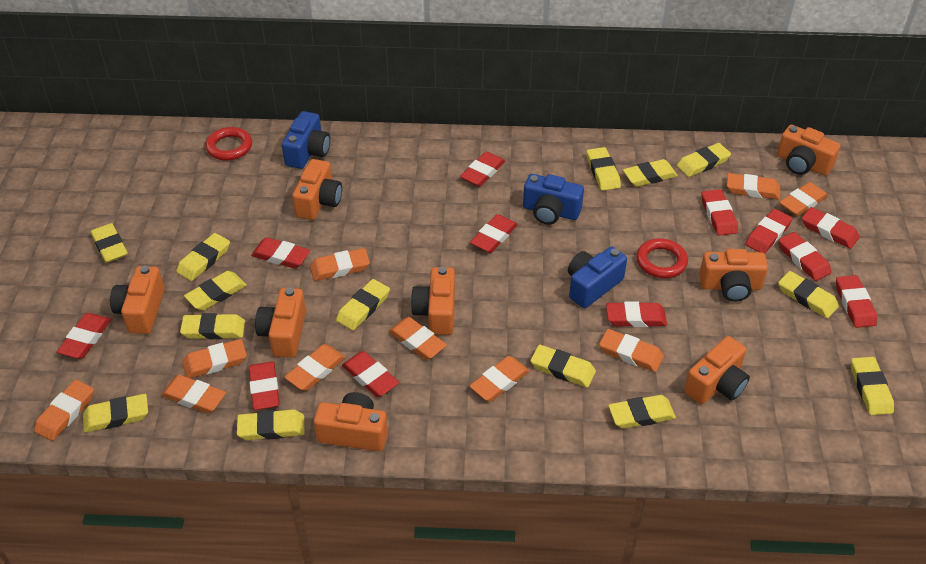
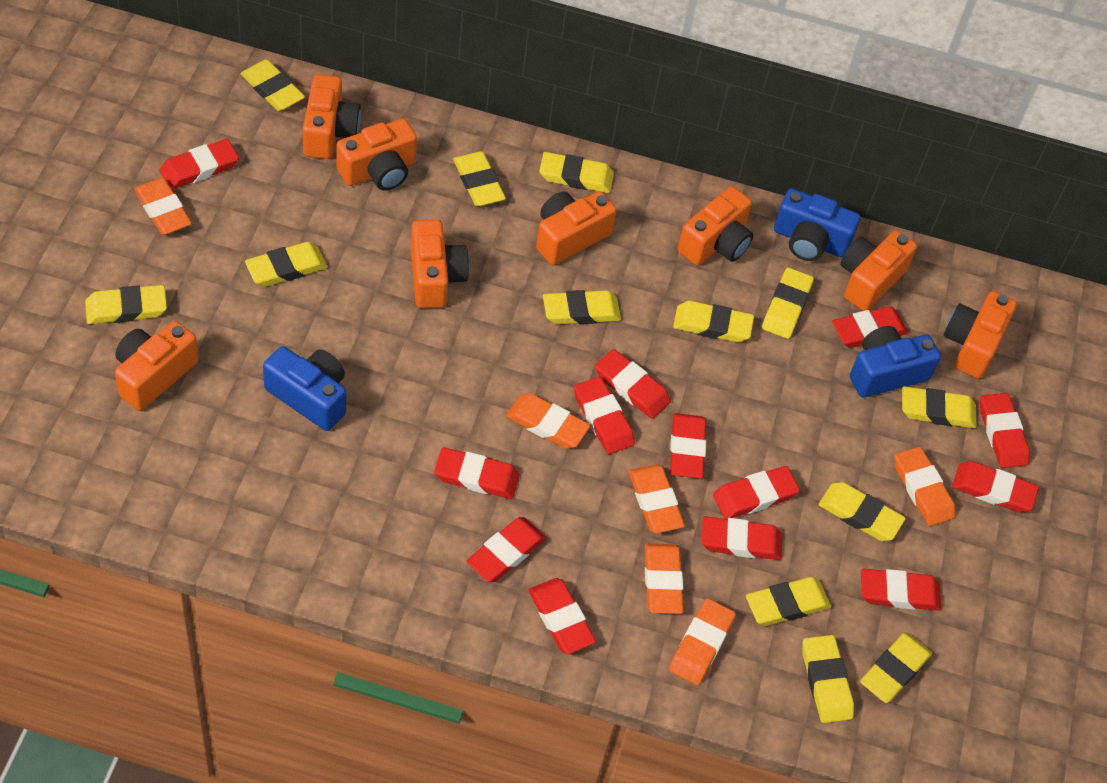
orange eraser: [34,380,94,441] [161,375,226,413] [182,339,247,378] [284,344,346,391] [310,248,370,281] [388,317,447,360] [469,356,530,402] [599,329,664,372] [727,173,780,200] [779,182,828,216] = 10 -> [134,177,192,235] [506,393,590,449] [628,464,685,533] [645,543,683,614] [669,598,736,685] [894,447,955,526] = 6
red eraser: [57,313,111,358] [249,362,280,410] [251,237,310,269] [342,351,399,397] [460,152,505,187] [470,214,518,253] [606,301,667,327] [701,189,738,236] [745,209,793,254] [779,232,832,281] [802,207,860,249] [836,275,877,328] = 12 -> [160,139,239,189] [434,447,520,499] [466,517,546,582] [528,578,596,654] [574,377,635,454] [595,349,671,419] [670,413,706,479] [702,516,782,560] [713,466,800,519] [832,306,908,348] [861,569,941,611] [952,461,1039,512] [980,393,1030,468] = 13
red ring: [205,127,252,161] [636,238,688,278] = 2 -> none = 0
yellow eraser: [83,394,148,433] [91,223,128,263] [176,233,230,281] [180,313,245,339] [184,271,247,310] [237,409,305,440] [336,279,390,330] [530,345,596,388] [587,147,621,191] [608,395,676,429] [623,159,678,187] [677,143,731,177] [778,271,839,318] [851,357,894,415] = 14 -> [85,285,167,324] [241,59,305,111] [245,242,328,287] [453,151,506,206] [539,152,614,193] [543,290,621,324] [673,301,754,342] [746,577,831,626] [762,267,814,339] [802,635,854,723] [818,482,906,541] [860,632,932,703] [902,386,976,428] = 13

